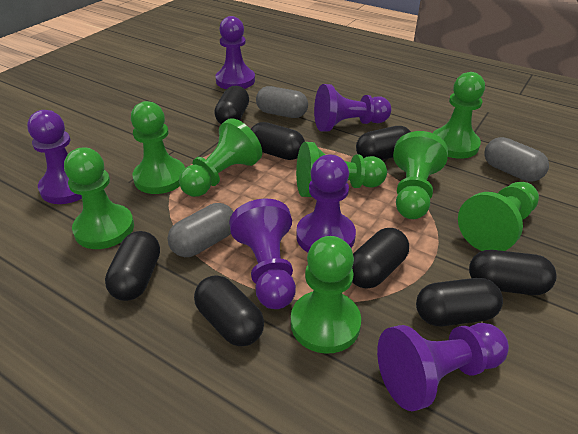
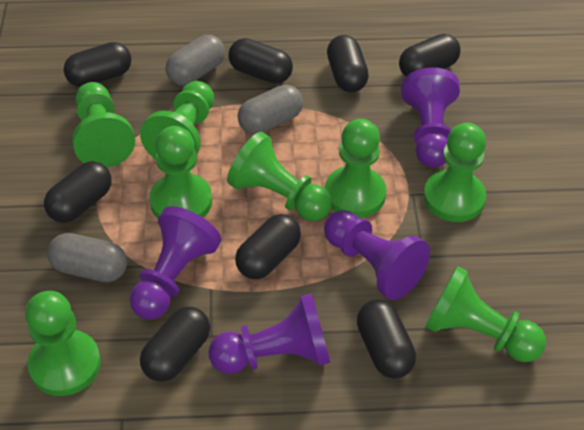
purple pawn: [27,110,82,204] [215,16,255,89] [229,199,296,309] [296,155,356,253] [314,84,391,132] [377,323,509,411] = 6 -> [130,206,221,319] [209,294,330,374] [324,210,430,300] [401,67,460,167] = 4

